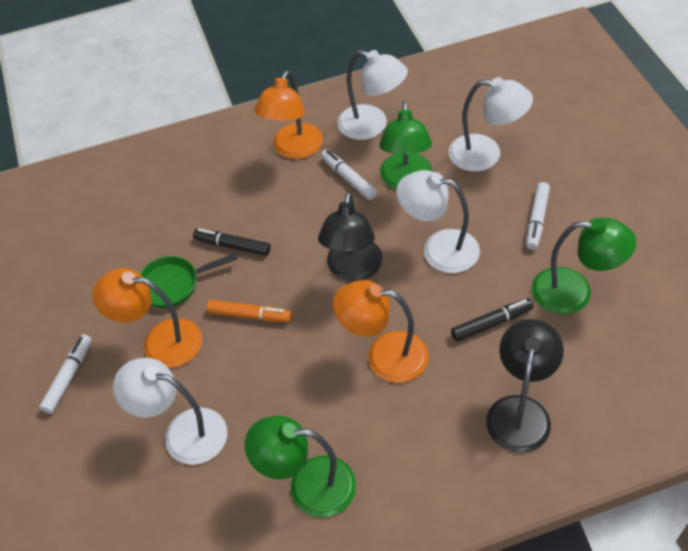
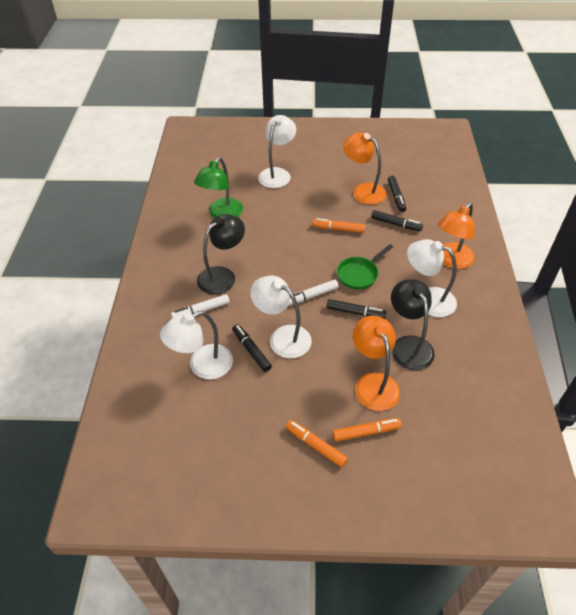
black marker: [193,228,271,256] [451,298,533,341] = 2 -> [232,324,272,372] [327,299,386,319] [371,210,423,231] [388,176,406,212] = 4
green lamp: [245,416,356,518] [379,101,432,190] [532,218,636,314] = 3 -> [194,157,243,218] = 1
orange marker: [207,300,291,322] = 1 -> [286,420,348,467] [313,218,365,233] [333,418,402,442] = 3
white marker: [39,334,92,414] [321,149,377,200] [526,182,550,250] = 3 -> [171,294,230,318] [288,279,339,306] = 2

